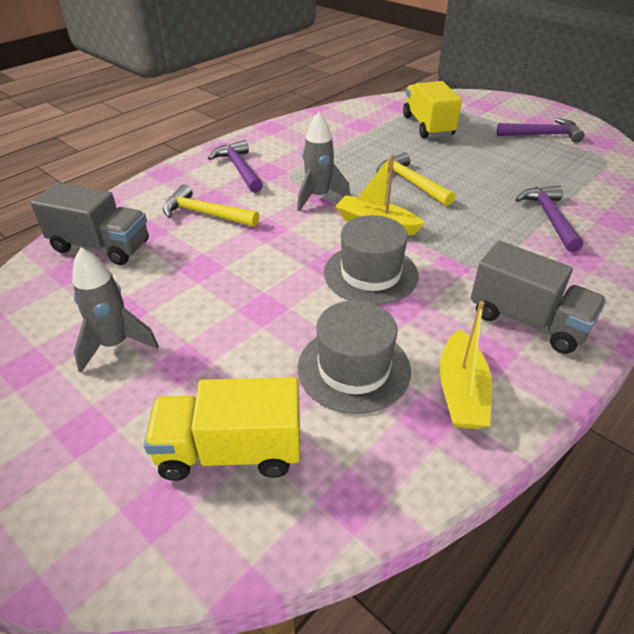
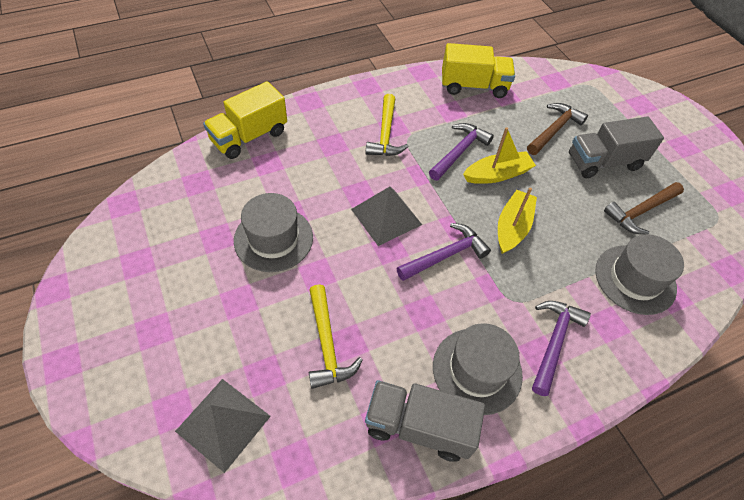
brown hammer: none = 0 -> [527,103,588,155] [604,182,684,235] = 2
grey hat: [298,300,411,414] [324,215,419,305] = 2 -> [234,193,313,272] [433,323,523,415] [595,234,684,315] = 3
grey pyramid: none = 0 -> [175,379,271,473] [351,187,422,246] = 2
grey rocket: [72,247,159,373] [297,112,350,211] = 2 -> none = 0

